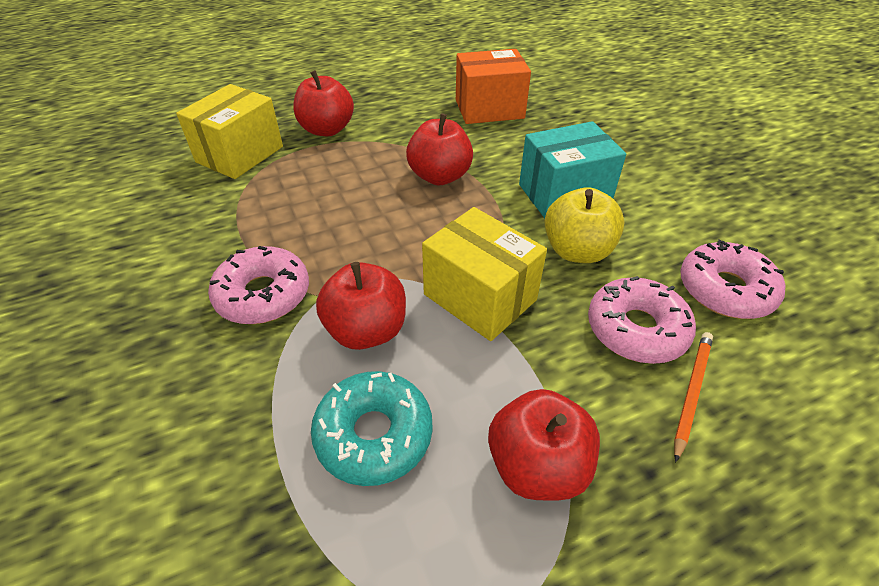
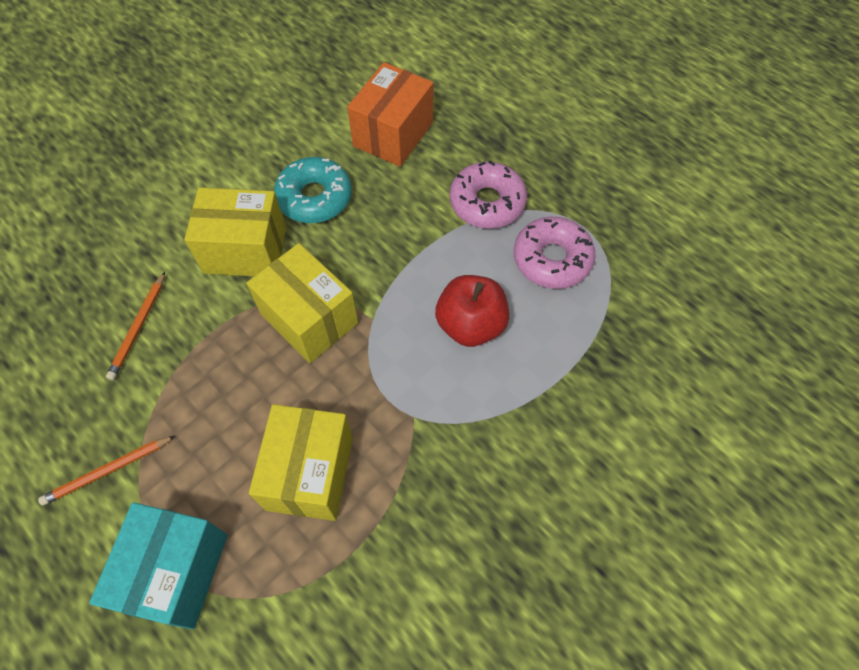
orange pencil: [674,332,713,462] = 1 -> [38,436,175,506] [106,272,165,380] = 2
pink donut: [208,246,309,324] [588,276,696,364] [680,239,785,319] = 3 -> [450,160,527,229] [514,217,595,289] = 2
red apple: [293,70,354,136] [316,262,406,350] [406,113,473,185] [488,389,600,500] = 4 -> [435,275,509,347] = 1
yellow apple: [545,187,625,263] = 1 -> none = 0
yellow box: [176,84,283,179] [422,207,547,341] = 2 -> [184,187,286,276] [246,243,358,363] [249,404,353,521] = 3

